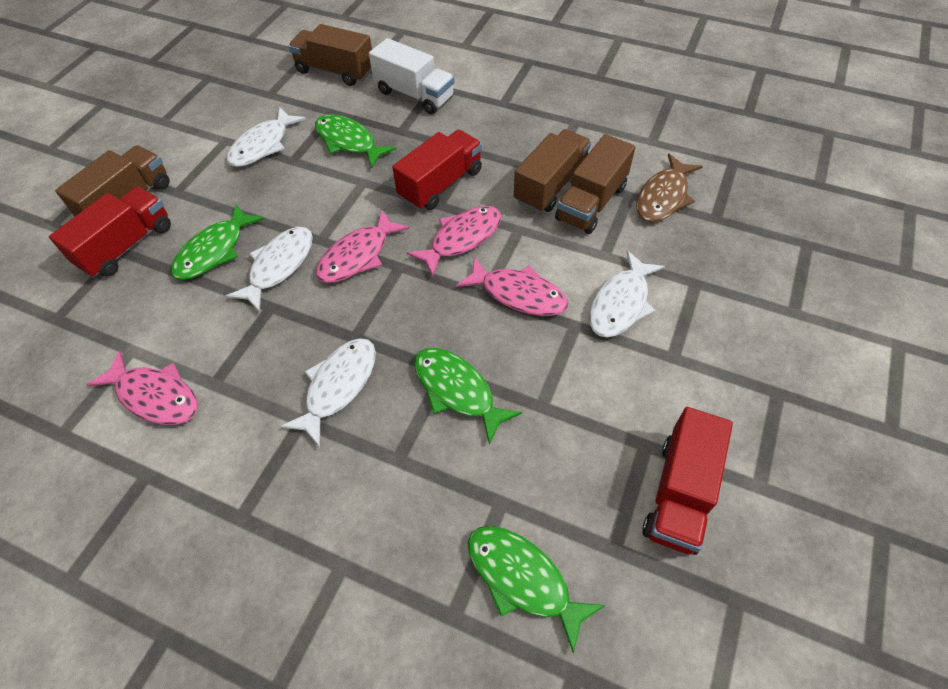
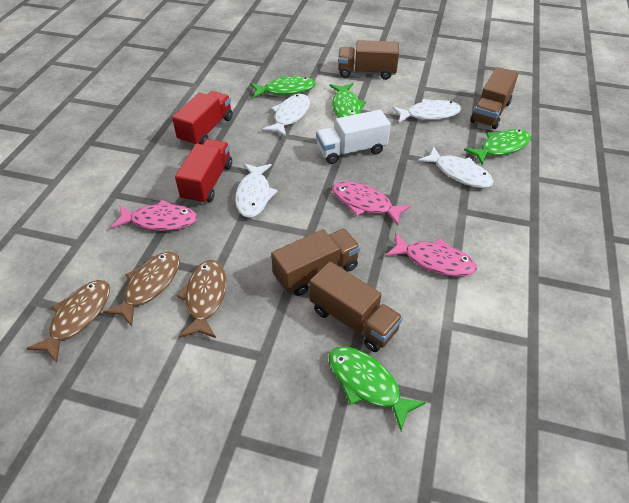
brown fish: [636,154,703,222] = 1 -> [26,280,110,363] [103,252,180,326] [177,260,226,338] = 3
pink fish: [86,351,198,425] [316,210,410,283] [407,206,501,277] [456,257,568,316] = 4 -> [111,200,197,231] [332,181,411,225] [385,233,477,277] = 3
red truck: [49,187,171,278] [392,130,482,210] [642,407,733,555] = 3 -> [172,91,233,146] [175,139,232,205] = 2

